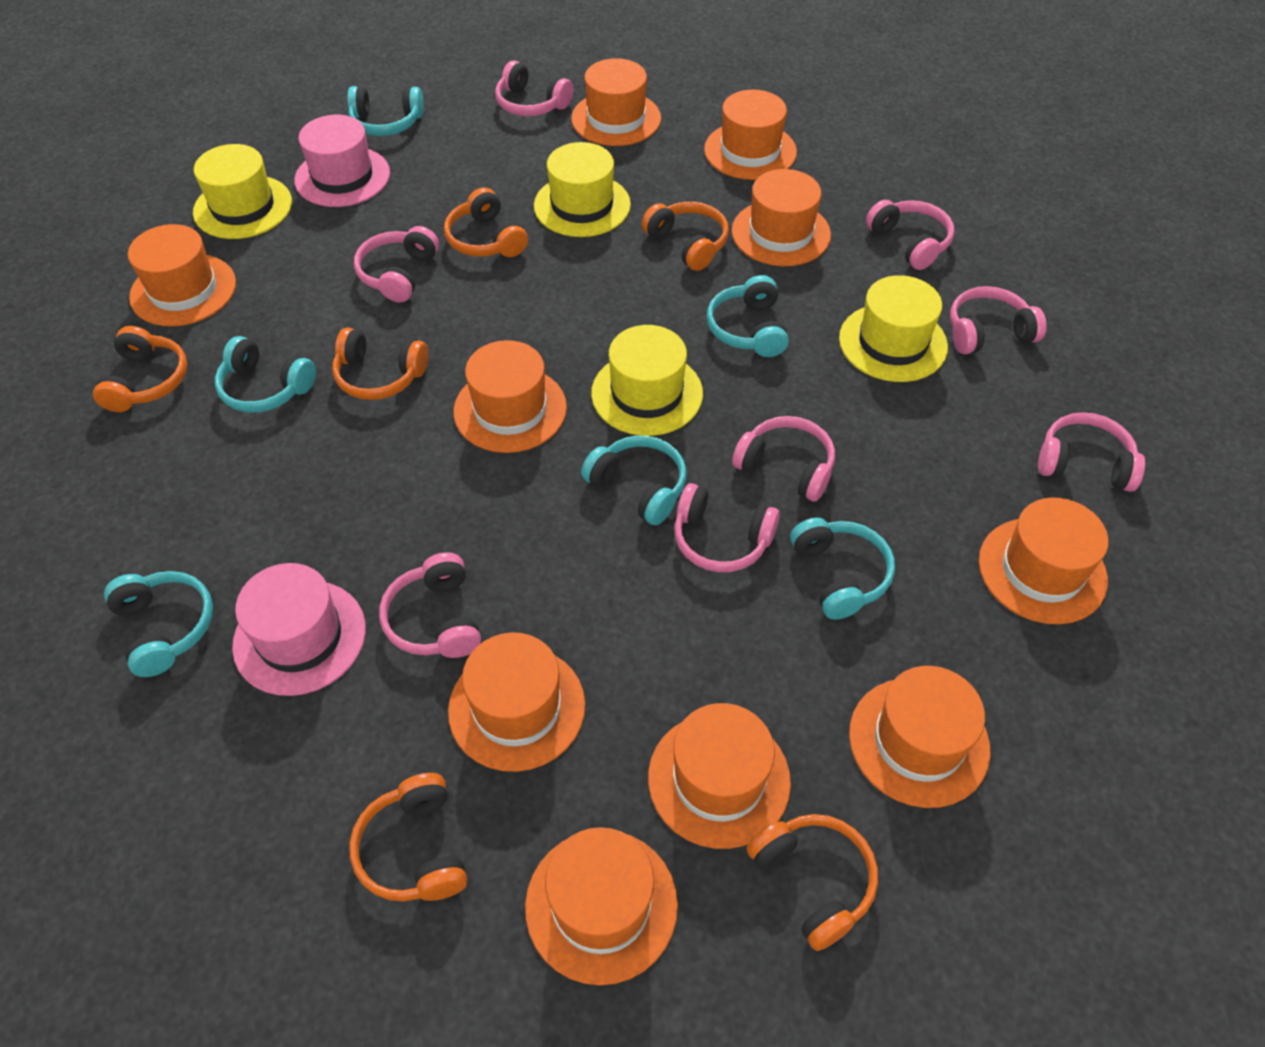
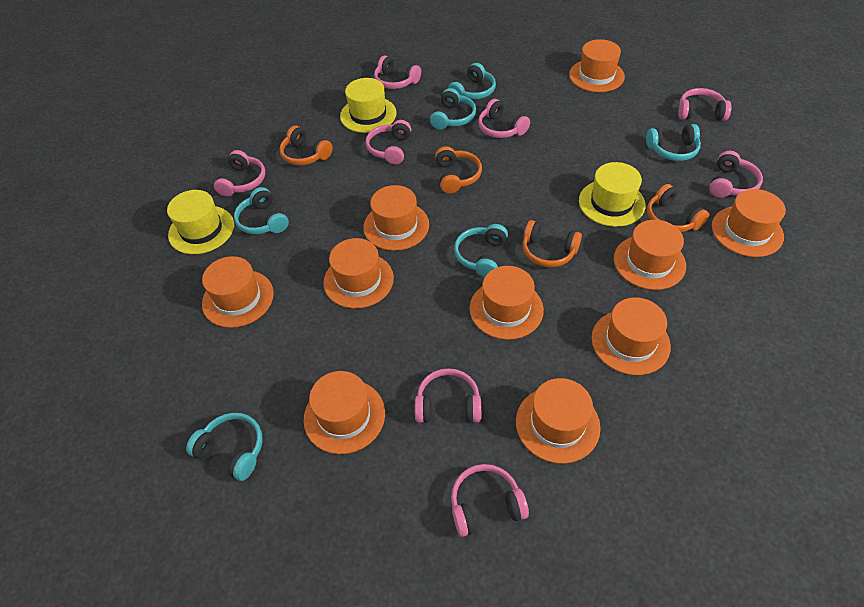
orange headphones: [93,326,188,412] [332,328,429,400] [349,773,467,902] [444,188,528,257] [642,202,729,271] [746,814,878,951] = 6 -> [280,126,333,165] [435,146,482,193] [523,220,582,267] [647,184,709,232] = 4
pink hat: [232,563,366,696] [294,115,390,207] = 2 -> none = 0
yellow hat: [193,144,292,239] [534,142,631,237] [591,325,703,436] [839,275,948,382] = 4 -> [167,190,234,254] [340,78,397,133] [579,162,646,227] = 3

